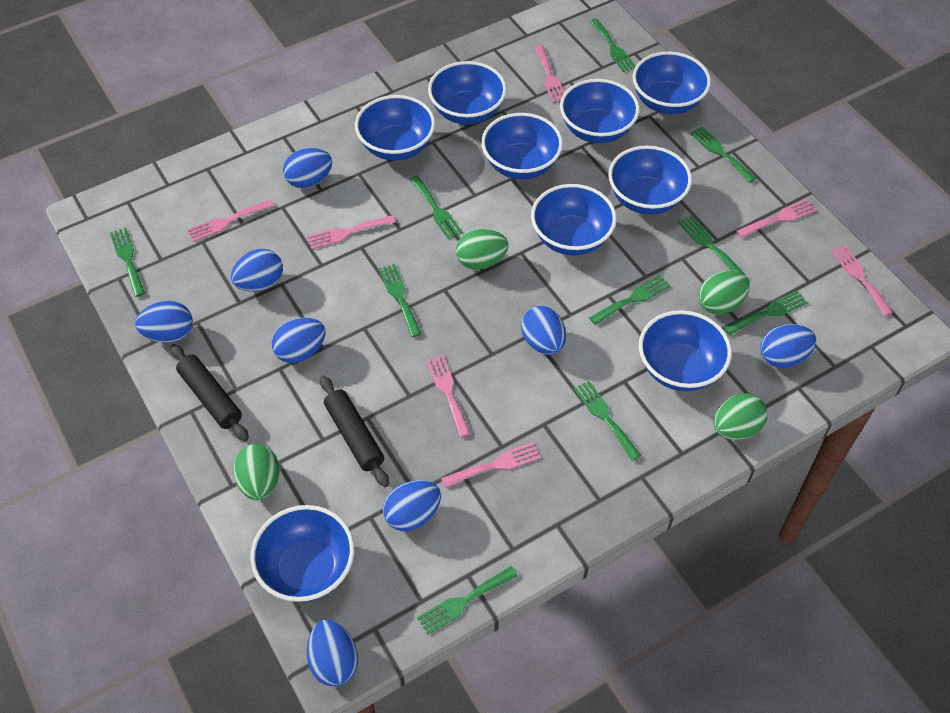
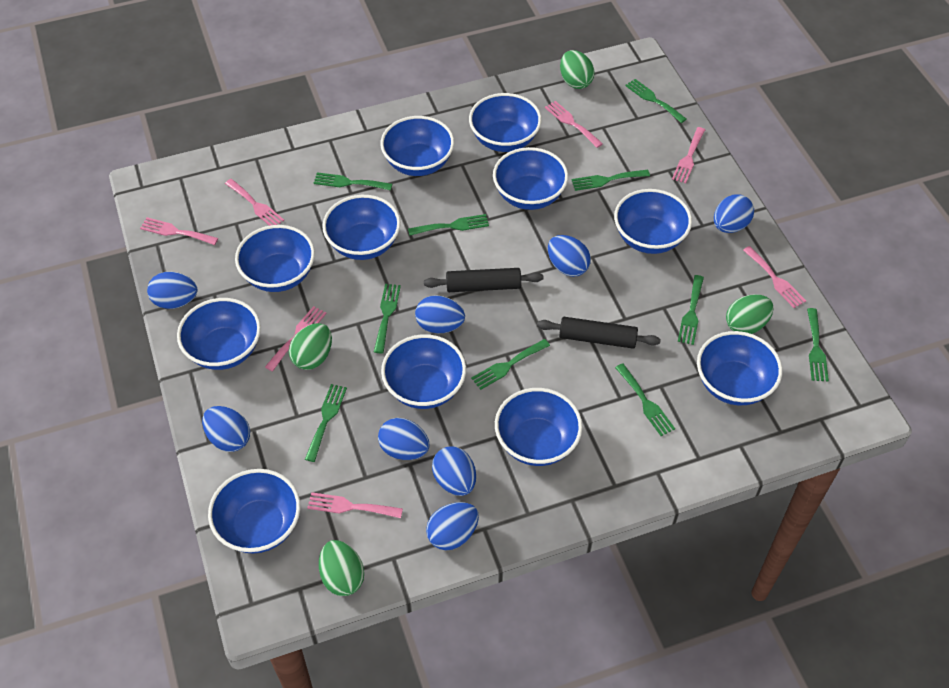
blue bowl: [251,505,354,602] [355,95,435,161] [428,61,507,125] [481,113,563,179] [531,184,616,256] [560,79,640,143] [608,146,692,215] [633,52,711,114] [639,310,732,391] = 9 -> [177,298,261,370] [208,469,300,553] [235,225,315,292] [322,195,401,260] [380,116,454,176] [381,334,466,409] [469,93,542,152] [493,147,568,210] [495,388,583,466] [614,189,692,254] [697,331,783,405] = 11

